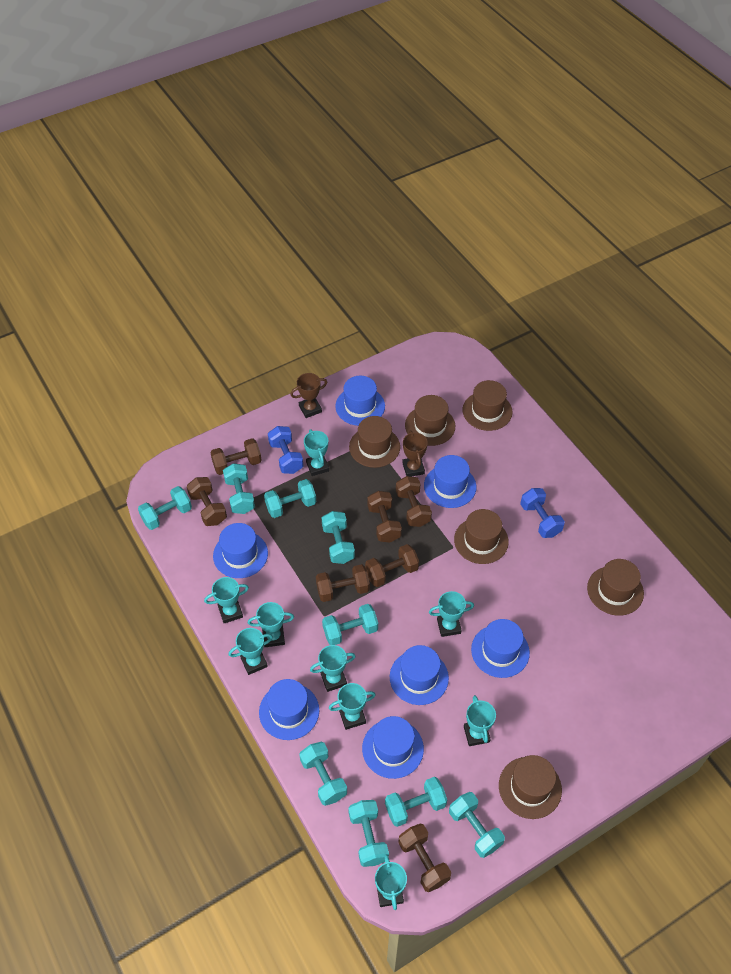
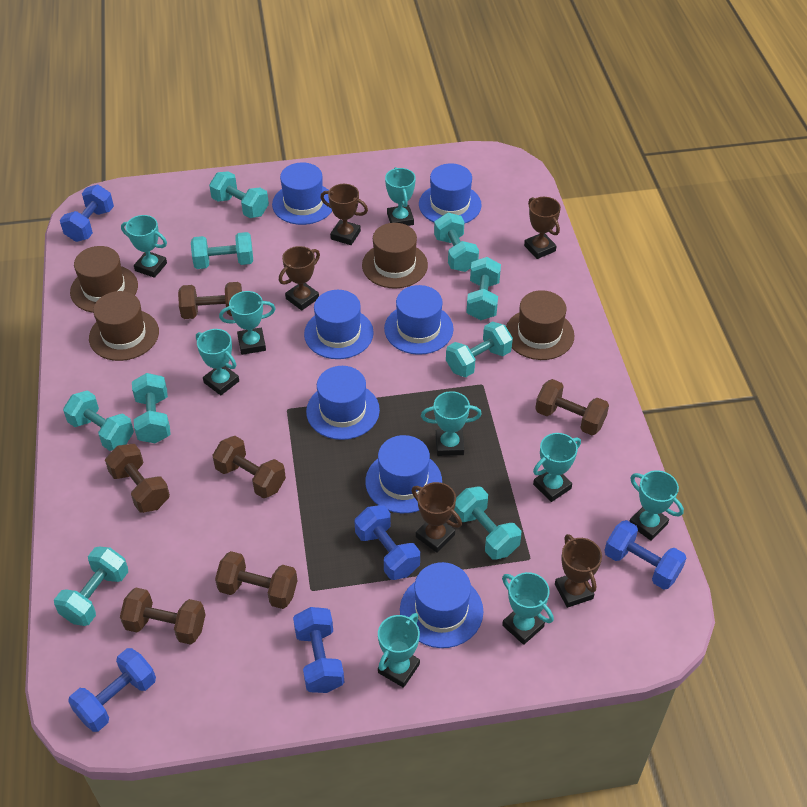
blue dumbbell: [268,426,303,474] [520,488,565,538] = 2 -> [60,185,114,242] [68,648,156,732] [293,607,344,693] [354,505,420,580] [604,520,686,590] = 5
brown dumbbell: [187,477,227,526] [210,438,262,475] [316,564,370,602] [365,544,419,587] [367,491,402,543] [396,476,432,527] [398,823,451,892] = 7 -> [105,444,170,513] [120,588,206,645] [178,282,242,319] [212,436,286,498] [215,551,297,609] [535,379,609,435] = 6
brown hat: [349,416,400,468] [405,395,455,446] [454,509,509,564] [462,380,513,431] [499,755,562,819] [587,559,644,616] = 6 -> [70,246,138,313] [89,291,159,361] [362,223,428,288] [506,290,575,360] = 4
brown trophy: [290,373,327,418] [402,431,428,477] = 2 -> [279,246,320,310] [320,184,368,245] [412,482,462,553] [524,197,561,259] [555,534,602,608] = 5

